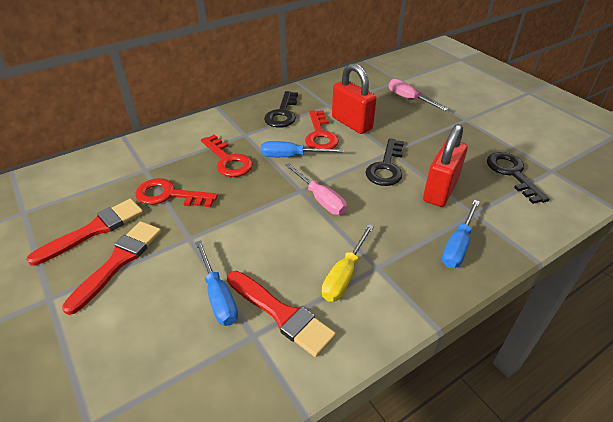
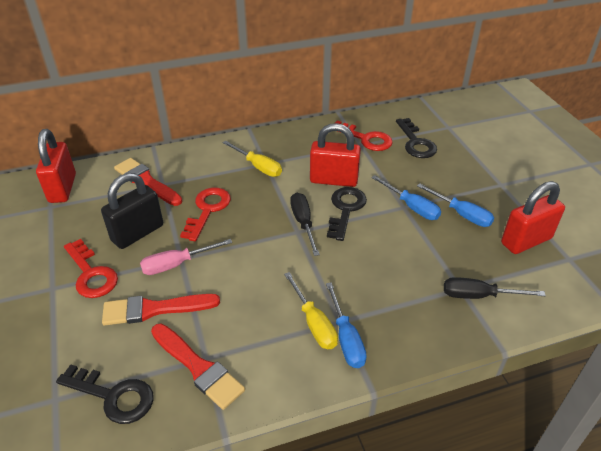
black padlock: none = 0 -> [101,173,163,249] = 1
black screwdriver: none = 0 -> [290,193,320,256] [444,277,546,299] = 2
pink screwdriver: [285,163,347,215] [389,79,448,111] = 2 -> [140,239,232,275] = 1
red padlock: [332,63,377,134] [423,124,468,207] = 2 -> [36,129,76,203] [310,123,361,187] [501,181,565,254] = 3
yellow screwdriver: [322,224,374,302] = 1 -> [222,141,282,177] [284,272,338,349] = 2

